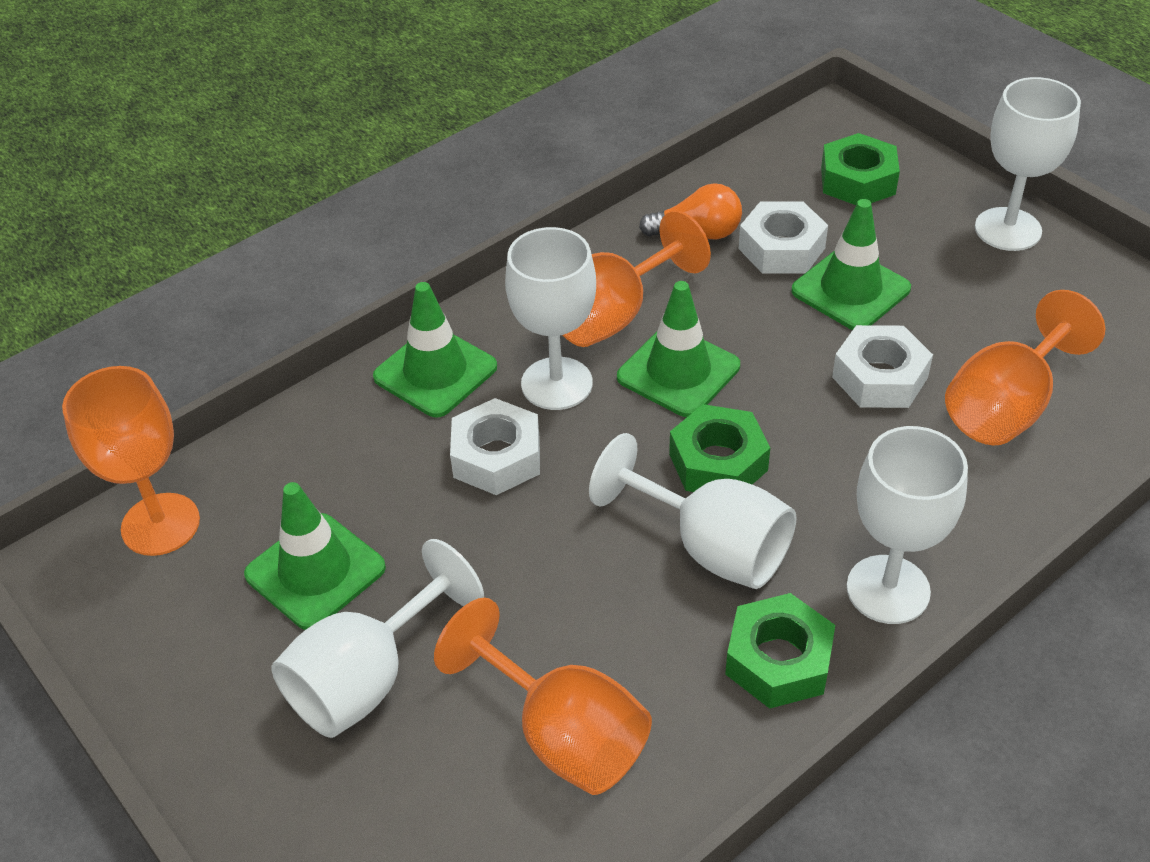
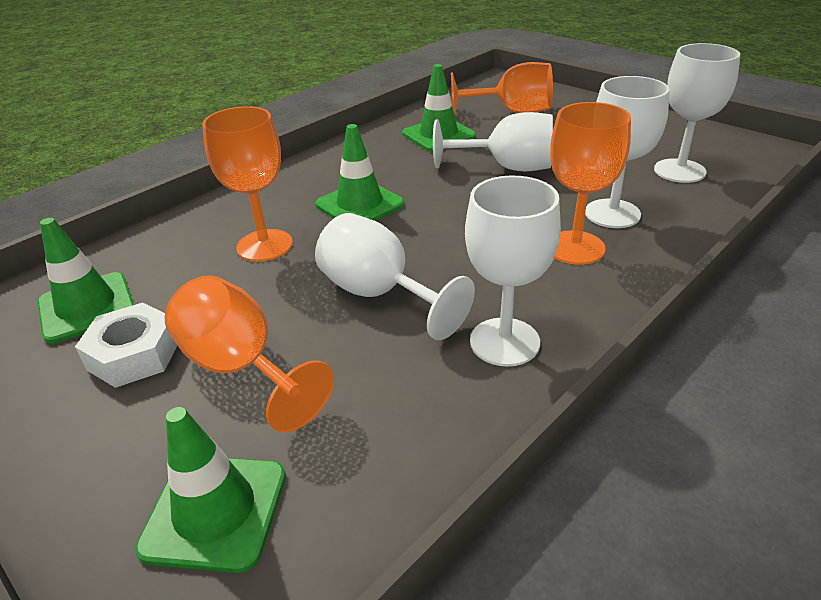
green nut: [669,404,770,492] [725,593,835,709] [821,133,900,205] = 3 -> none = 0
orange light bulb: [639,183,742,239] = 1 -> none = 0
white nut: [450,398,540,495] [738,201,828,273] [832,325,933,408] = 3 -> [75,303,177,388] = 1

